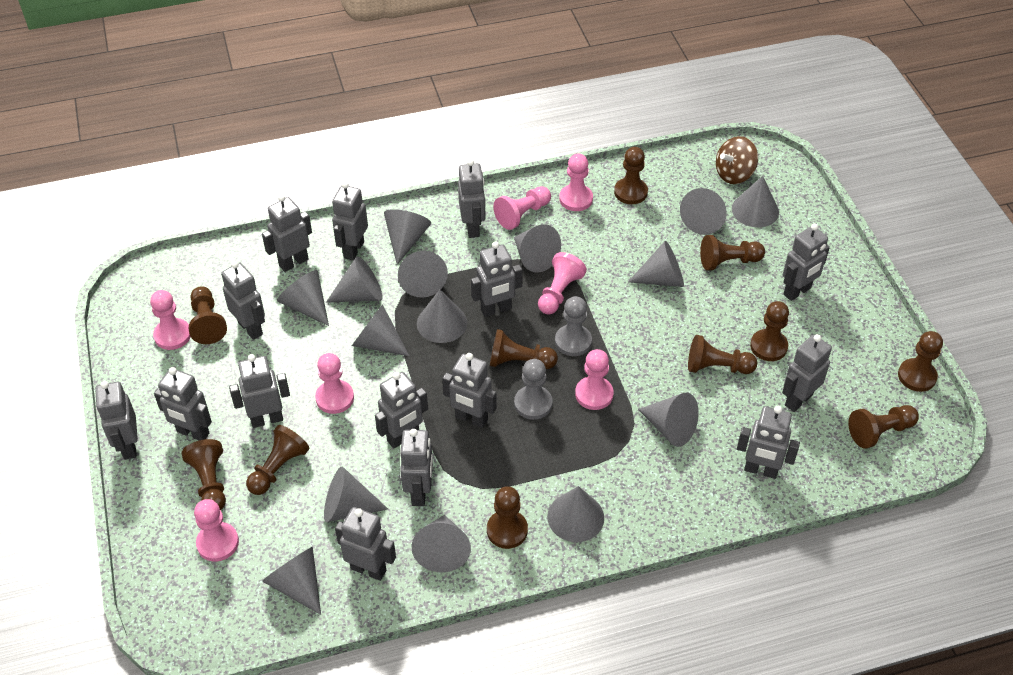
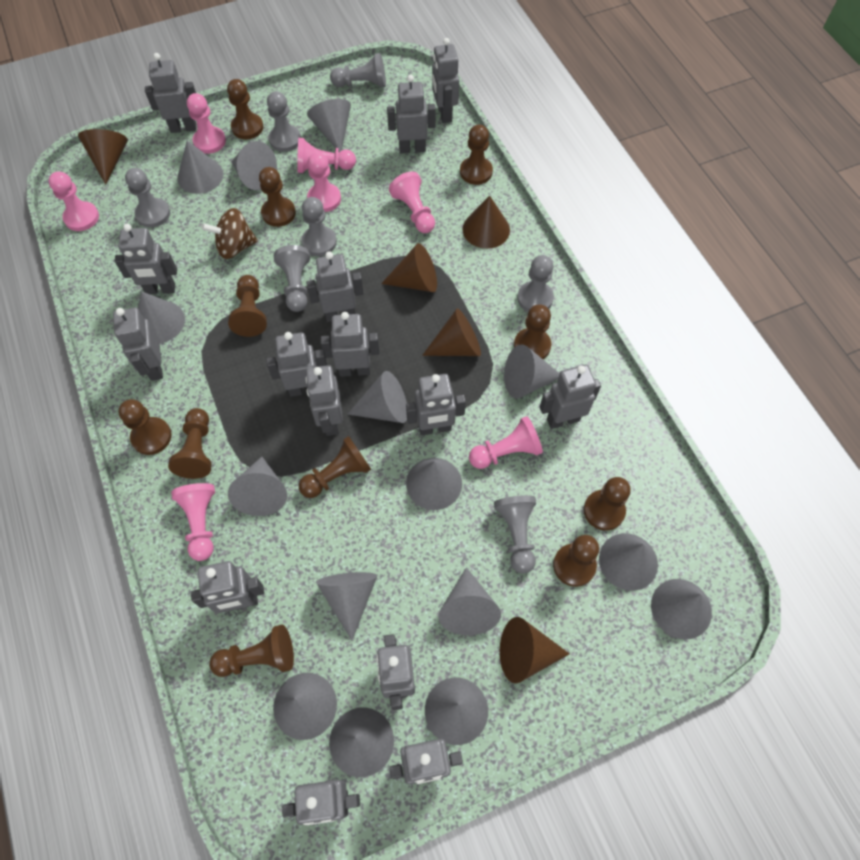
brown cone: none = 0 -> [78,129,128,185] [381,243,437,292] [422,308,481,356] [462,195,510,249] [500,617,569,683] = 5
grey pawn: [514,359,553,420] [555,296,592,356] = 2 -> [125,168,170,228] [267,91,301,152] [274,245,310,312] [302,197,337,256] [330,53,386,87] [494,495,536,574] [517,255,554,312] = 7

